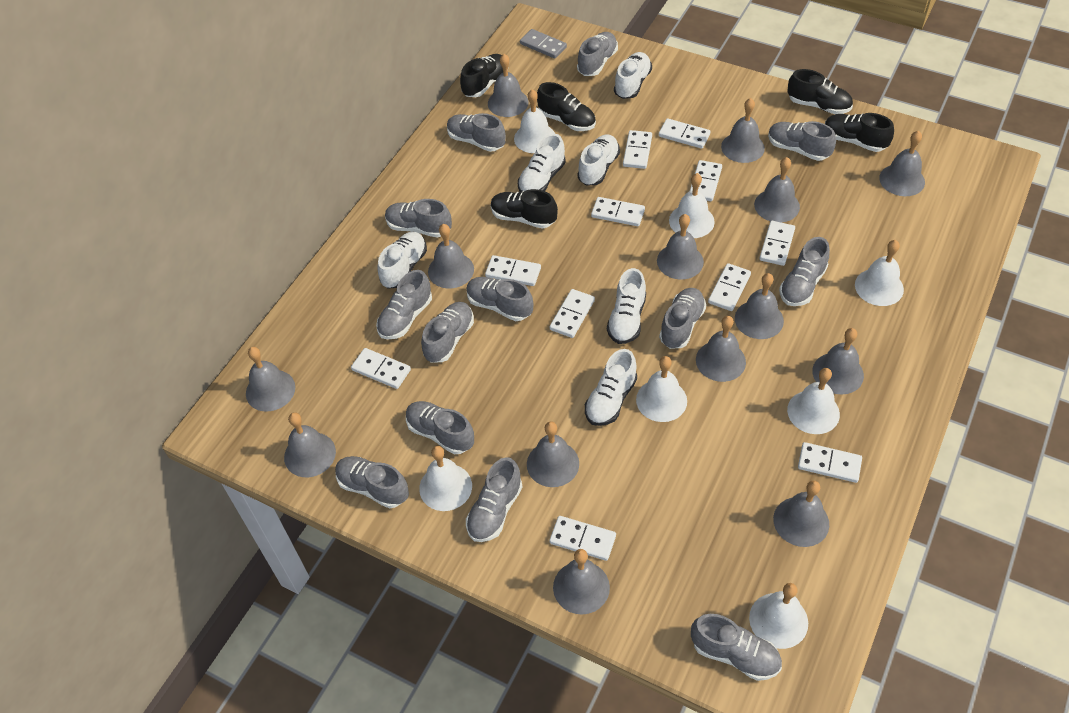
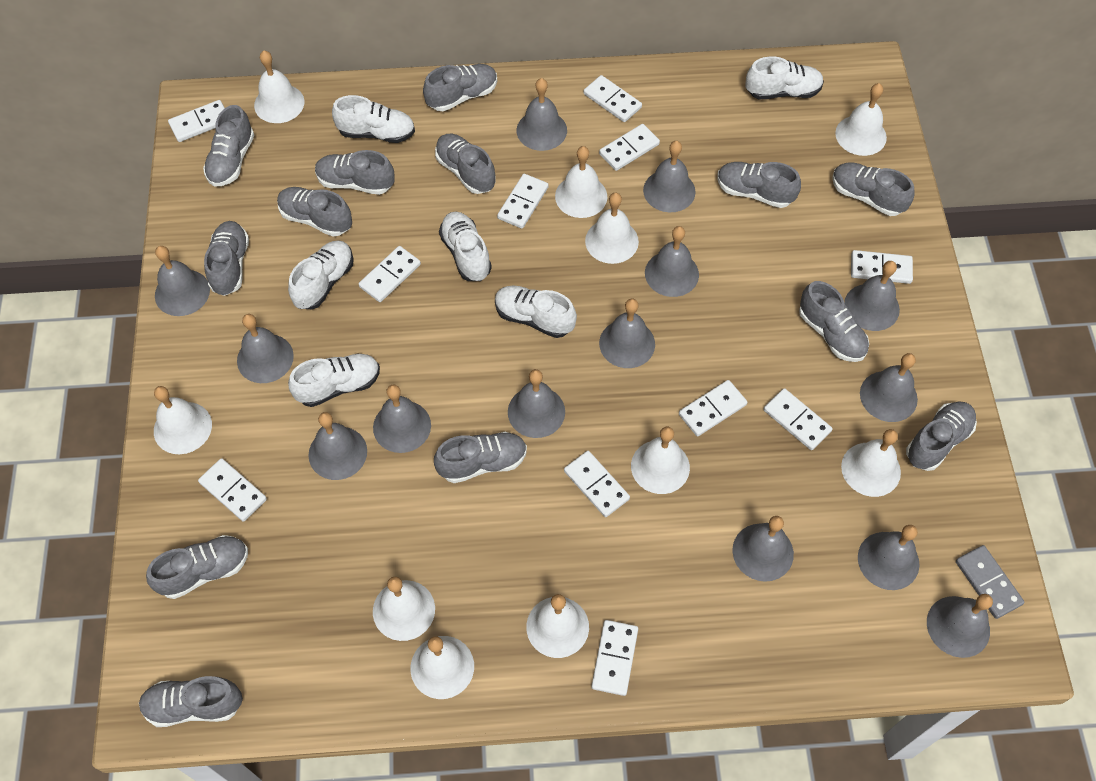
black shoe: [460,54,503,97] [490,189,558,229] [537,82,596,131] [788,69,853,114] [825,113,894,152] = 5 -> none = 0
white bell: [419,446,472,511] [514,89,555,153] [636,356,687,422] [669,173,715,238] [749,583,808,649] [787,368,840,434] [855,240,904,306] = 7 -> [154,386,212,454] [254,51,305,123] [373,577,435,641] [410,636,474,699] [526,594,589,658] [555,146,607,218] [585,192,639,264] [631,426,690,494] [835,83,887,156] [841,429,901,497] = 10

